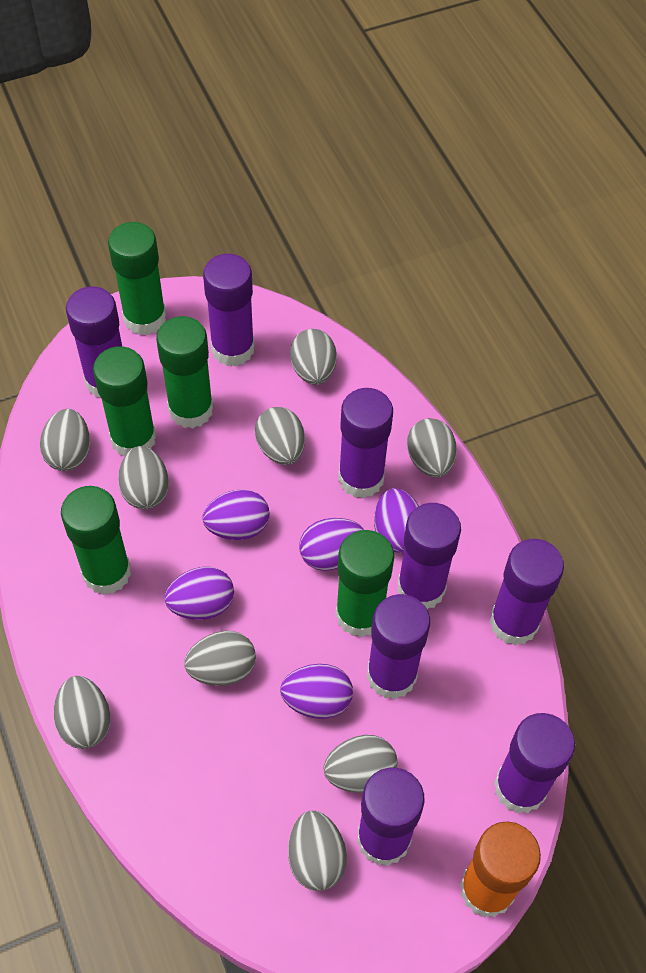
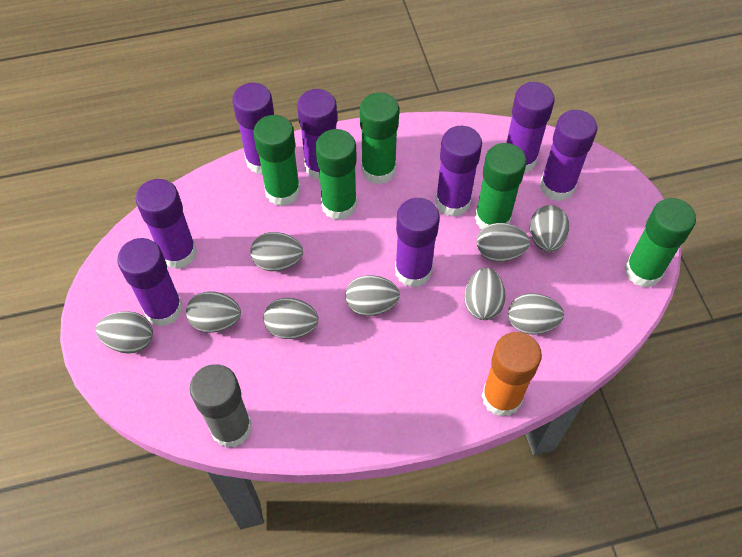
grey glue stick: none = 0 -> [190,364,252,448] = 1
purple egg: [165,567,234,620] [203,489,270,540] [280,664,353,719] [299,518,364,571] [374,488,419,553] = 5 -> none = 0

